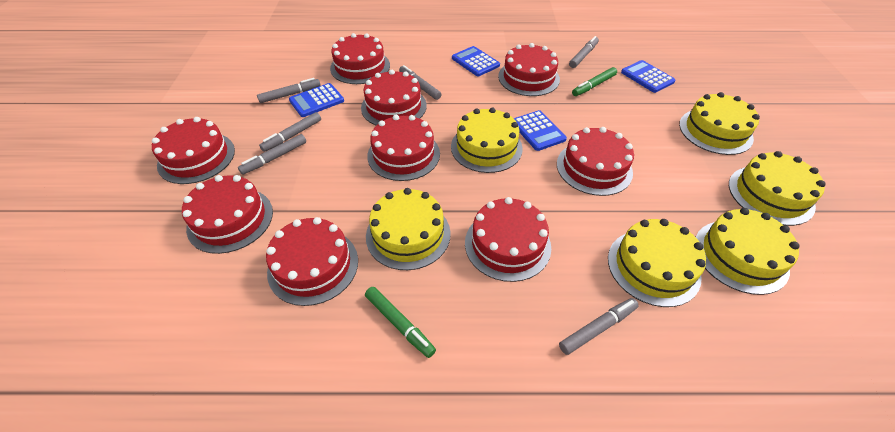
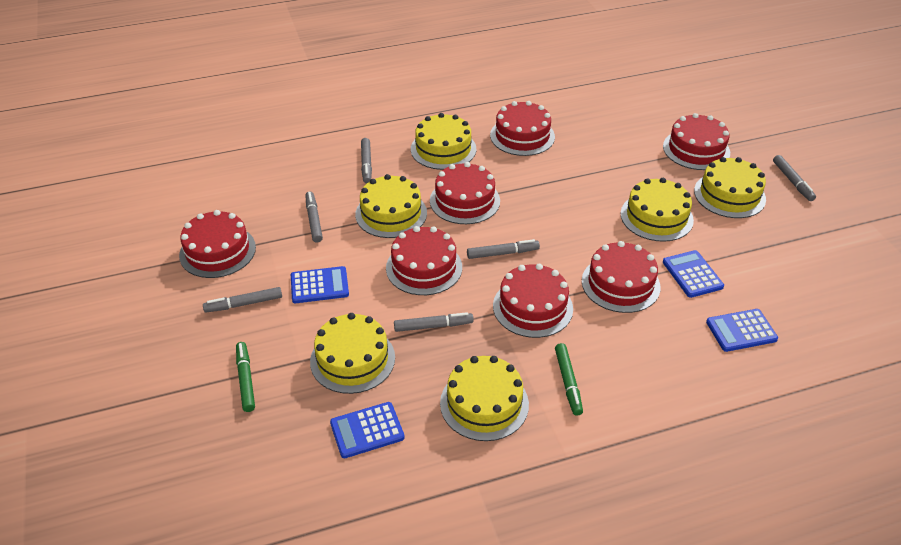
red cake: [152,117,235,184] [182,175,273,254] [266,217,358,306] [330,33,390,84] [361,70,427,125] [367,115,440,181] [465,197,551,282] [498,43,560,96] [557,127,634,196] = 9 -> [179,210,256,278] [386,226,462,295] [430,162,500,224] [490,101,555,156] [493,264,573,338] [582,241,660,313] [663,113,730,170] = 7

